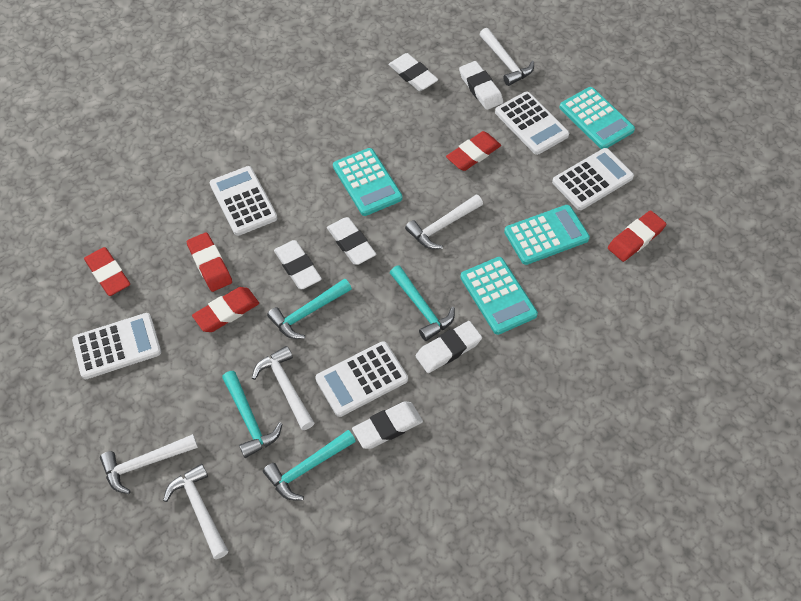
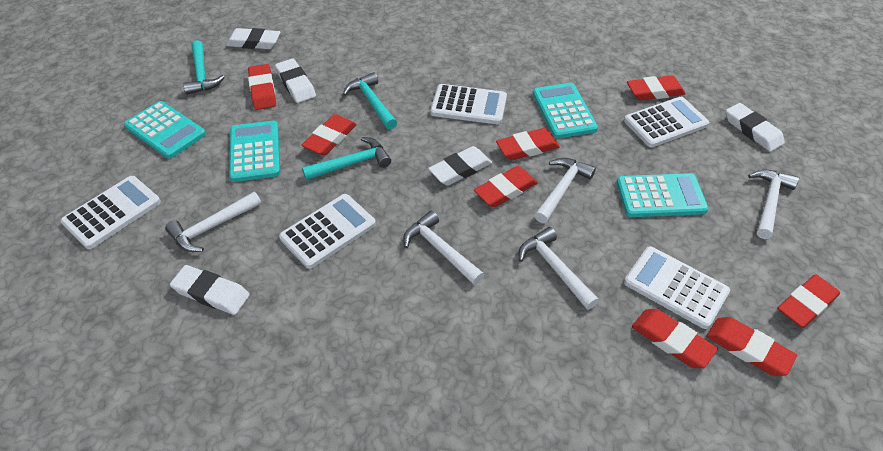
red eraser: [84,247,130,296] [186,232,232,292] [192,287,259,332] [446,131,501,171] [608,210,666,262] = 5 -> [248,64,276,110] [302,114,357,156] [474,166,538,207] [496,128,560,160] [627,75,686,101] [632,309,718,368] [706,317,797,376] [778,274,840,328] = 8
turquoise hammer: [222,371,282,458] [263,430,356,500] [267,278,352,339] [390,265,455,341] = 4 -> [183,40,225,95] [302,137,391,181] [343,72,397,130] = 3
white eraser: [274,240,322,289] [327,217,376,265] [352,401,423,449] [389,53,438,91] [415,321,482,373] [459,61,503,110] = 6 -> [170,265,250,315] [226,28,280,49] [275,59,316,103] [428,146,492,186] [726,103,785,152] = 5

